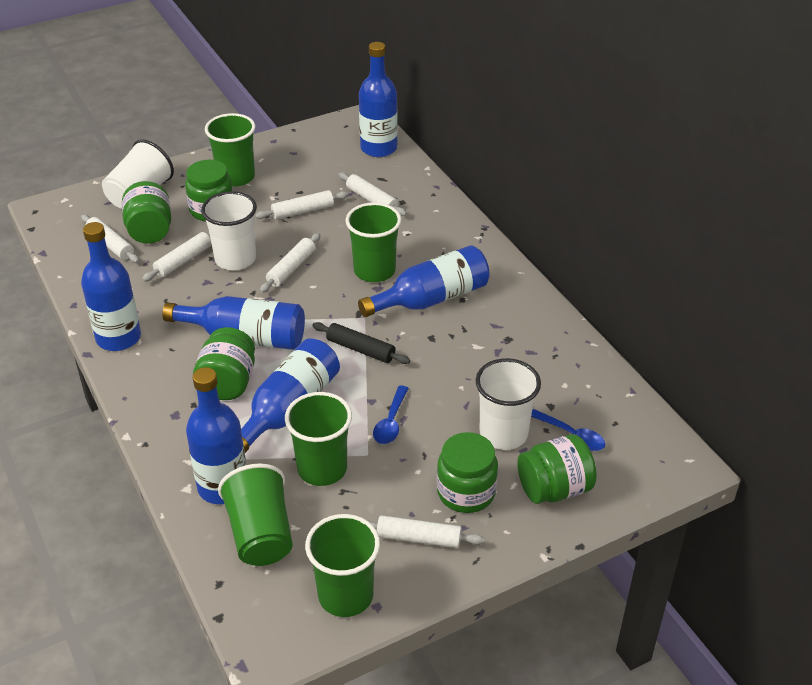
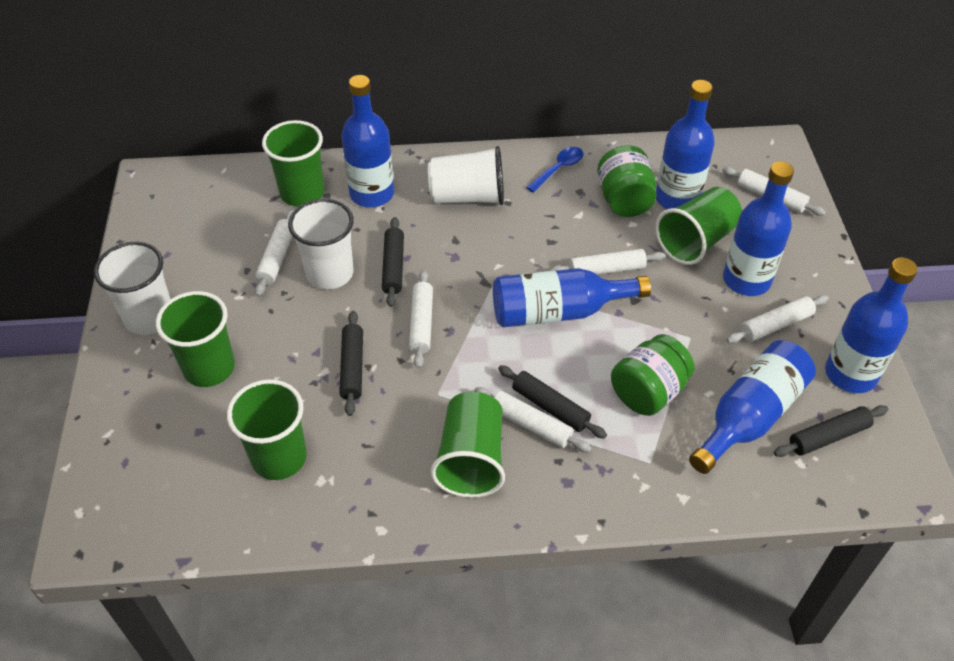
black rolling pin: [312,322,410,364] = 1 -> [339,311,363,416] [382,217,404,307] [498,365,607,439] [774,405,888,457] = 4
blue spoon: [373,386,409,444] [531,409,605,451] = 2 -> [526,147,583,193] = 1
green jar: [122,181,171,244] [185,160,233,222] [193,327,255,400] [437,432,498,513] [517,434,597,504] = 5 -> [597,145,657,217] [611,334,695,416] = 2

